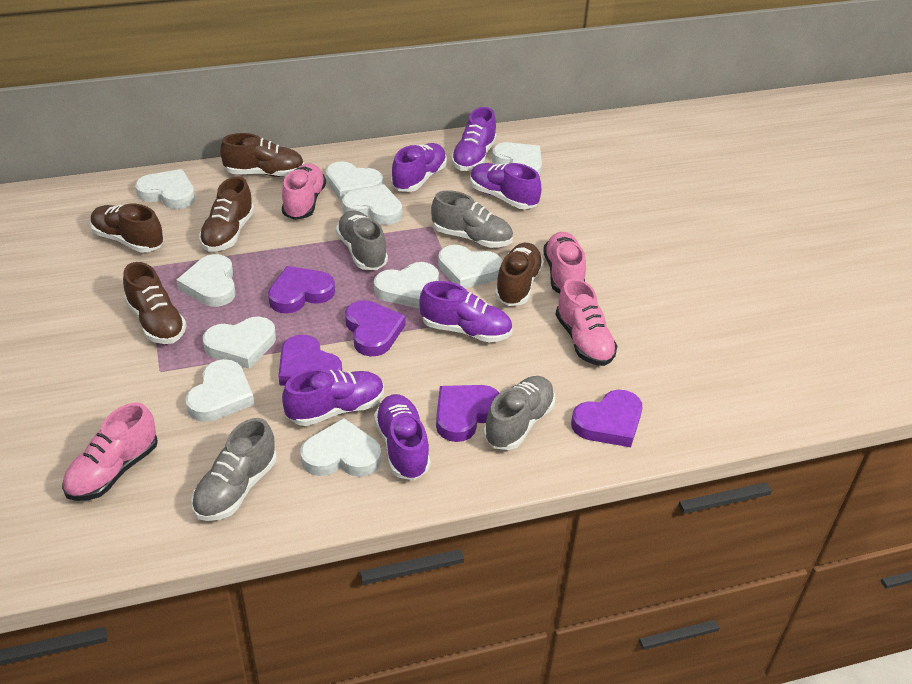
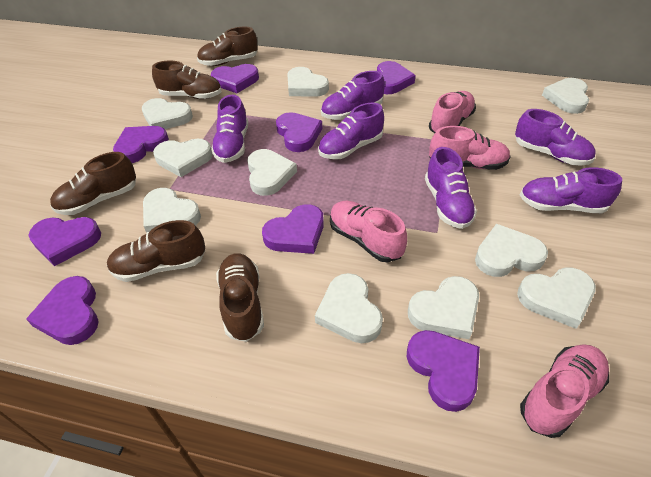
grey shoe: [191,418,277,521] [336,210,388,270] [431,190,513,248] [484,376,555,450] = 4 -> none = 0
purple heart: [268,266,335,313] [278,335,342,386] [345,300,406,357] [436,385,499,442] [571,390,642,447] = 5 -> [26,276,99,345] [28,217,101,266] [113,126,169,163] [211,64,259,93] [262,204,324,254] [276,112,322,152] [377,61,416,94] [407,330,480,412] = 8

